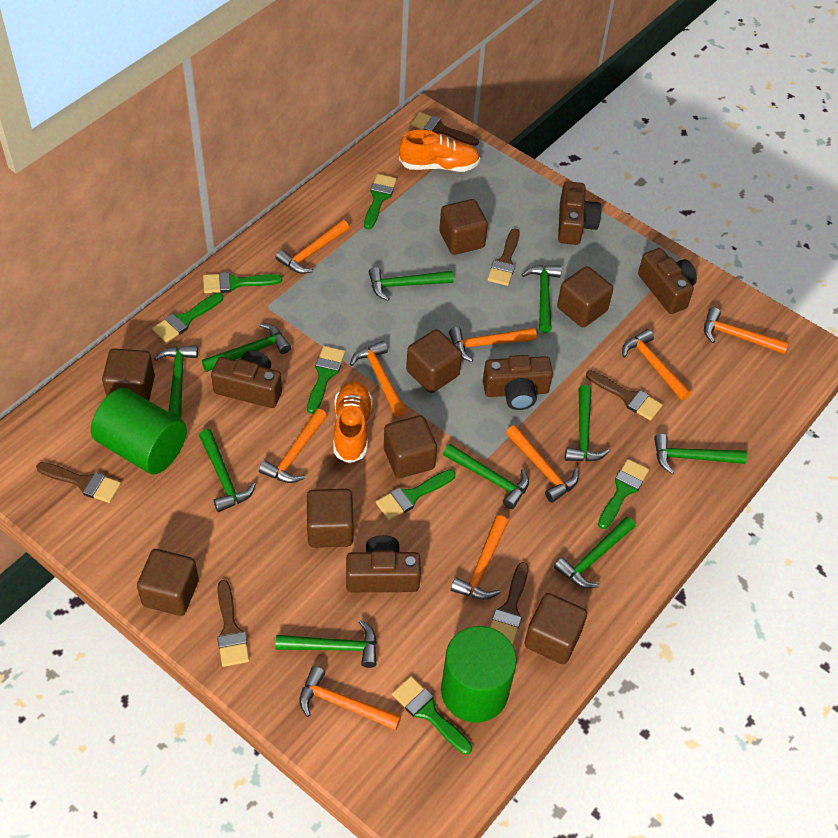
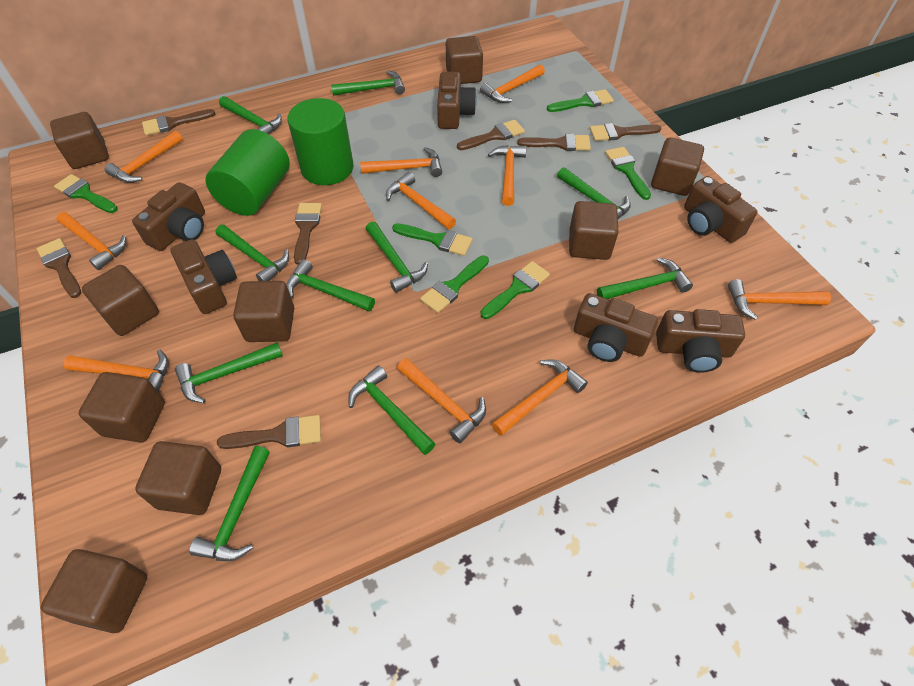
brown brush: [36,462,121,503] [217,580,249,667] [411,112,479,146] [487,228,520,286] [490,562,529,645] [586,370,663,421] = 6 -> [37,238,81,298] [142,109,215,136] [217,415,321,449] [294,203,322,265] [457,120,525,150] [517,134,591,151] [590,123,661,141] = 7
brown camera: [211,350,282,408] [346,535,421,592] [483,355,553,410] [558,181,601,245] [638,248,697,314] = 5 -> [132,182,205,251] [170,239,237,314] [437,72,477,129] [574,293,658,362] [656,309,745,373] [684,176,758,243] = 6
brown cube: [102,348,155,401] [137,549,199,616] [307,489,353,548] [384,415,437,478] [406,329,462,393] [439,199,488,255] [524,593,587,664] [557,266,613,327] = 8 -> [41,549,147,633] [50,112,109,169] [79,372,165,443] [82,265,159,336] [135,441,221,515] [233,281,294,342] [446,36,483,84] [569,201,619,260] [651,137,704,196] = 9
green brush: [152,293,223,342] [203,272,282,293] [307,346,345,414] [364,174,397,229] [376,469,456,520] [392,676,472,755] [598,459,649,529] = 7 -> [54,174,118,213] [392,223,472,256] [420,256,489,313] [480,261,550,319] [547,89,614,112] [605,147,651,200] = 6
orange hammer: [259,409,327,483] [276,220,349,274] [299,666,401,730] [350,341,406,416] [449,327,537,362] [451,515,508,600] [506,425,579,503] [622,329,691,400] [704,307,789,354] = 9 -> [57,212,126,270] [64,349,168,392] [105,130,183,183] [360,147,442,177] [386,172,456,230] [397,358,486,443] [480,64,545,103] [488,145,526,206] [492,359,588,436] [728,279,831,320] = 10
orange shoe: [334,381,373,464] [399,130,480,172] = 2 -> none = 0

